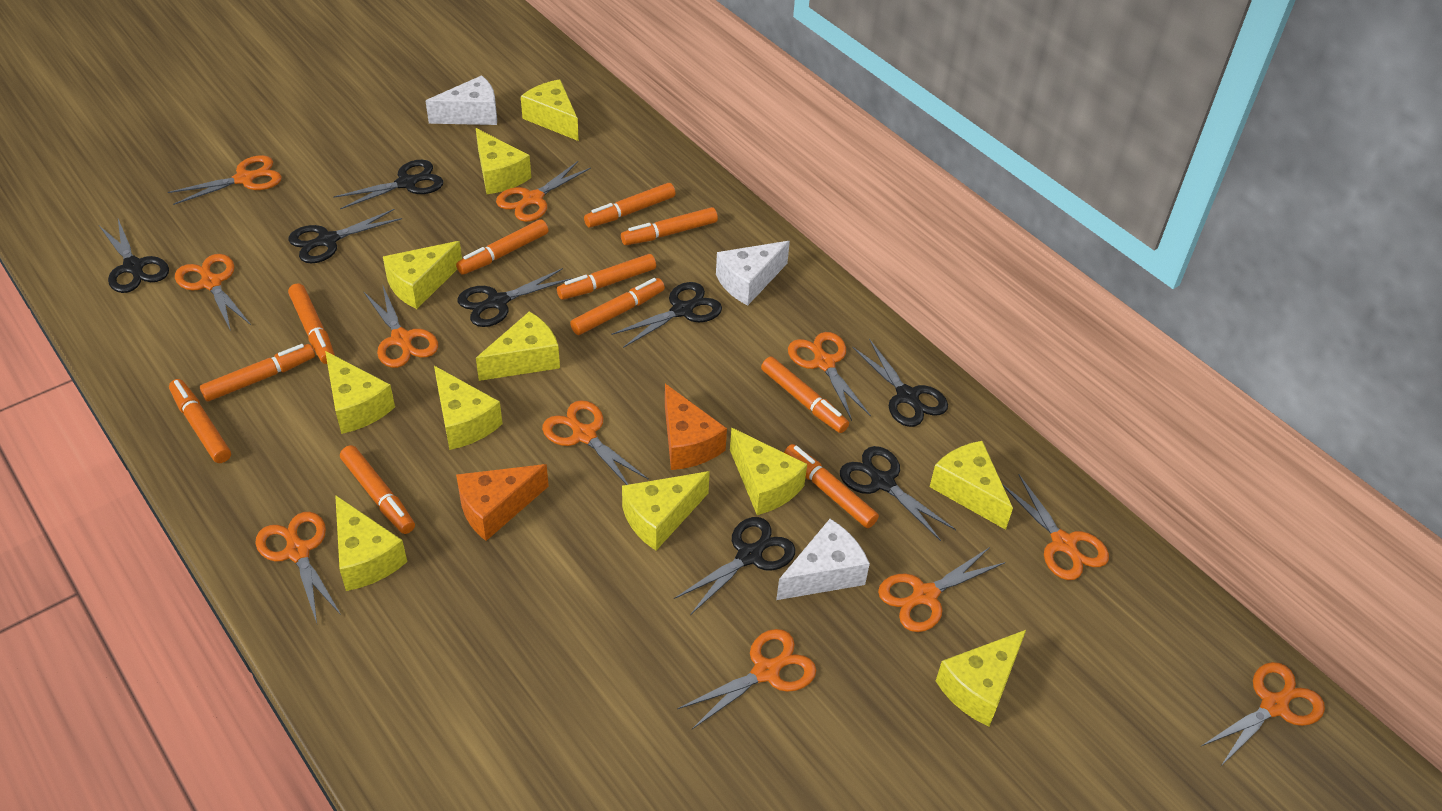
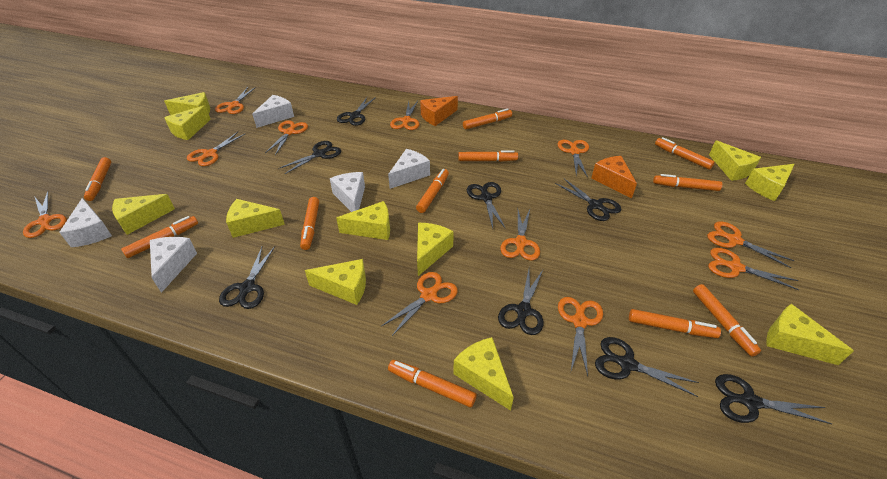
white cheese: [426,75,497,125] [716,241,790,306] [776,519,870,600] = 3 -> [59,198,112,247] [150,237,197,293] [252,95,294,128] [330,172,365,212] [388,149,430,189] = 5

